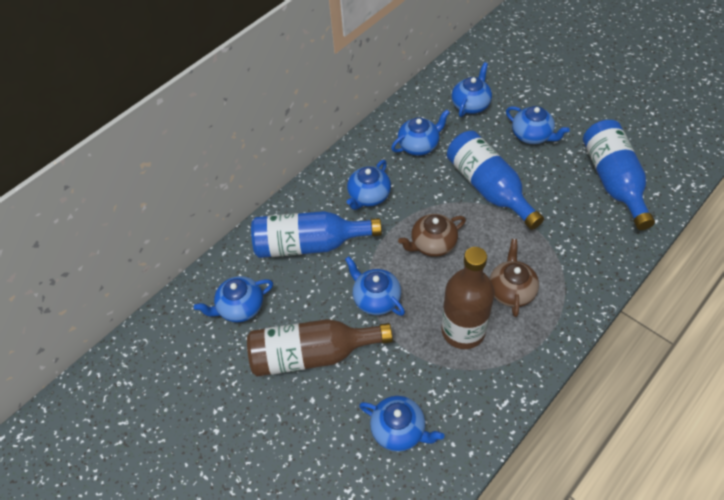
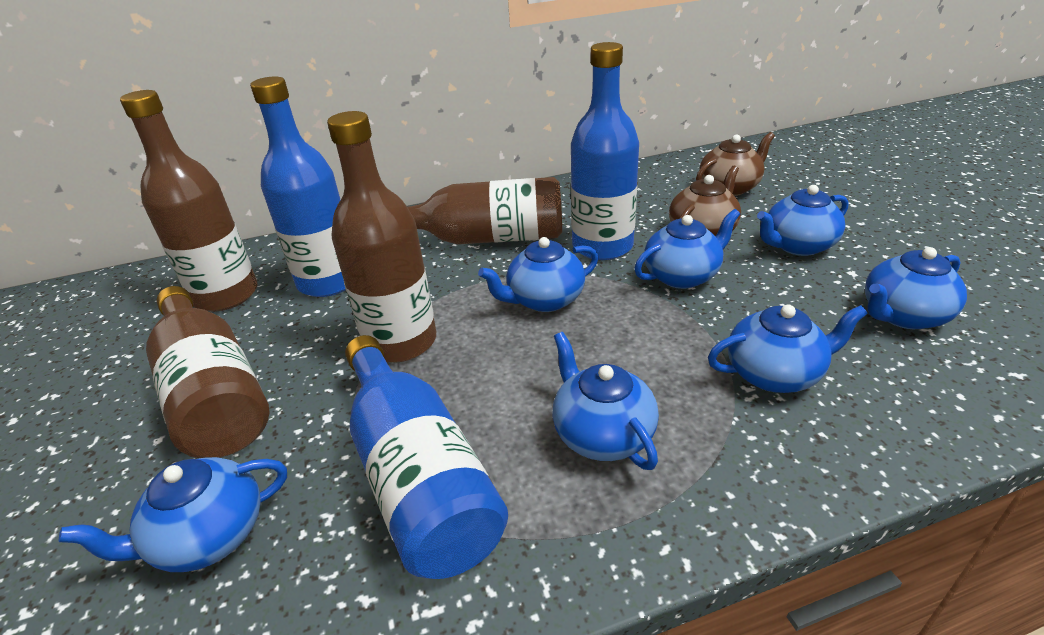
brown bottle: [247,319,393,377] [441,247,495,349] = 2 -> [120,90,258,311] [146,286,270,458] [327,111,436,363] [407,177,562,245] = 4

